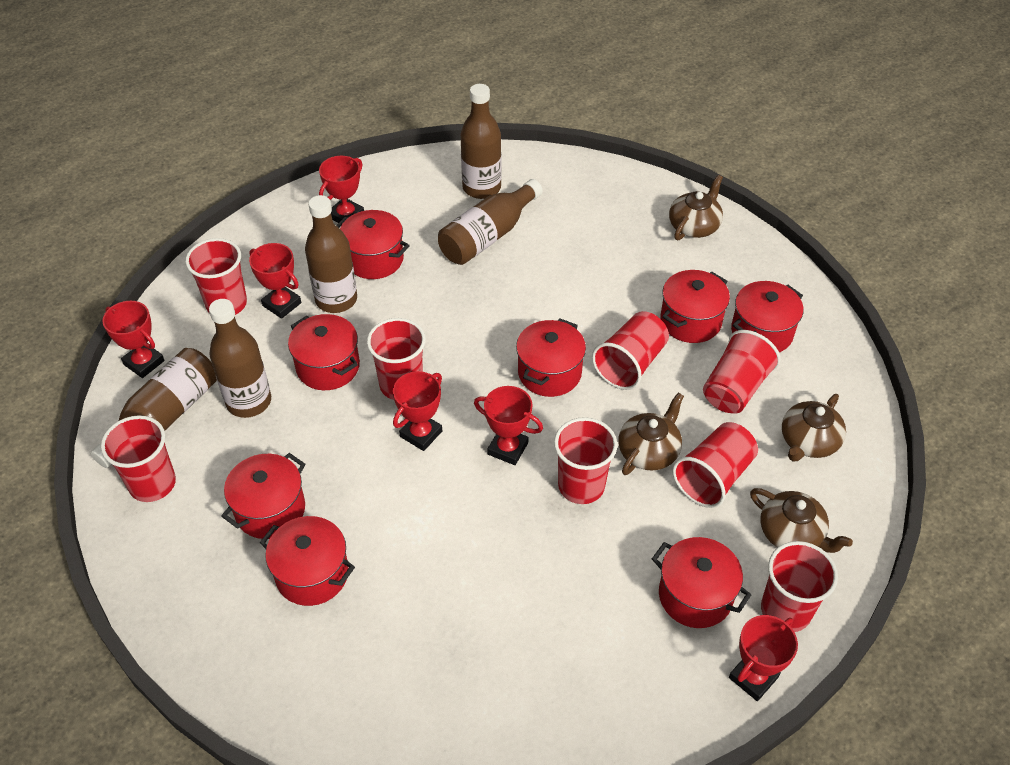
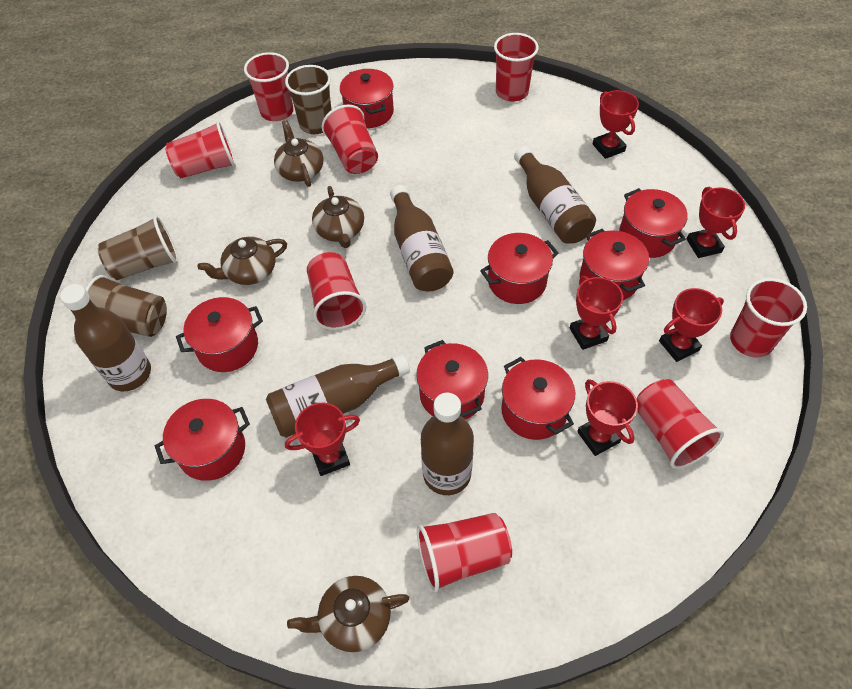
brown cup: none = 0 -> [85,275,167,337] [98,216,178,280] [285,65,332,134] = 3

